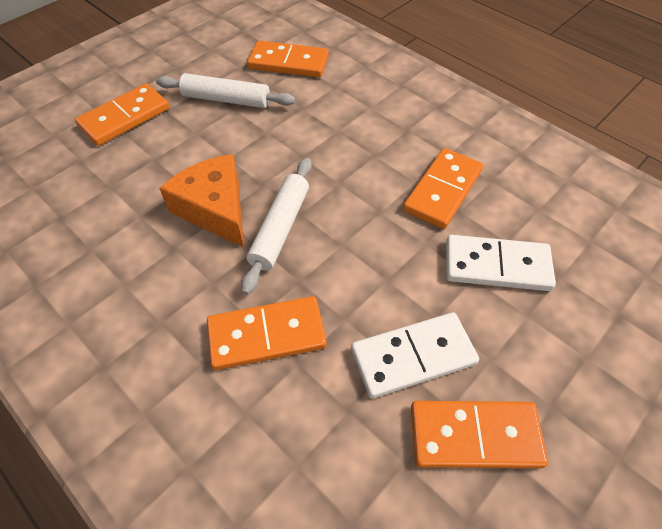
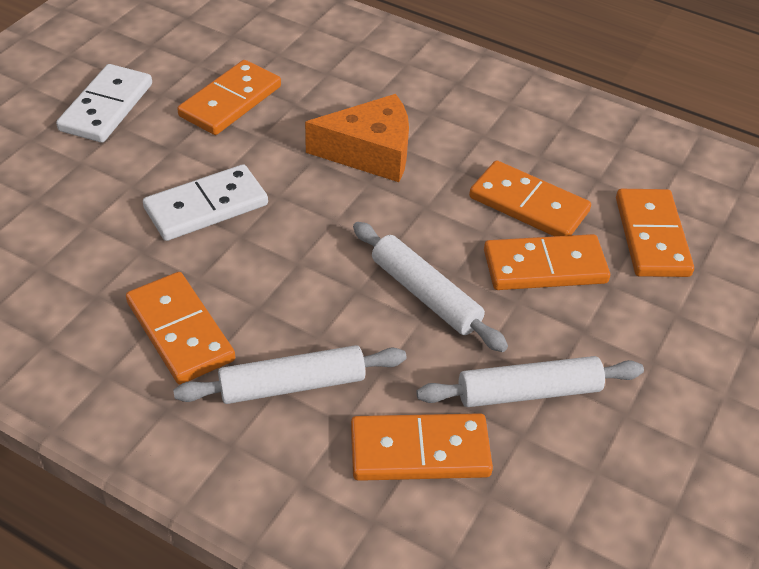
orange domino: [75,83,169,146] [207,296,327,370] [247,40,329,78] [403,148,483,229] [411,401,548,469] = 5 -> [126,272,235,385] [177,60,281,135] [351,413,493,481] [469,160,591,236] [484,234,610,290] [616,189,694,277] = 6
white rolling pin: [156,73,295,108] [241,158,312,295] = 2 -> [173,345,407,404] [353,222,508,352] [417,356,644,407] = 3

